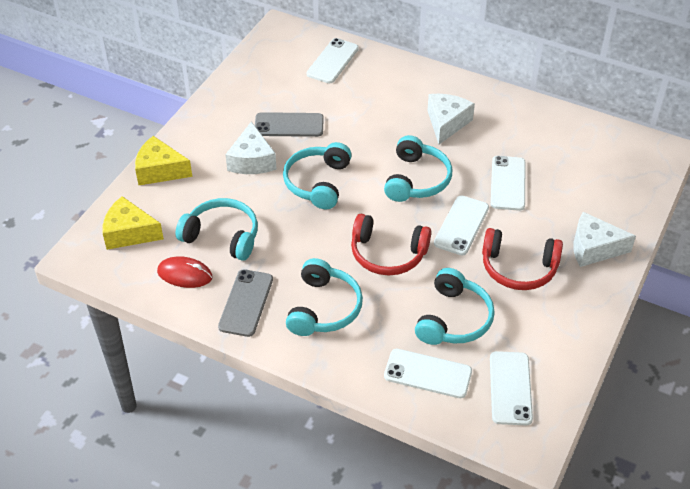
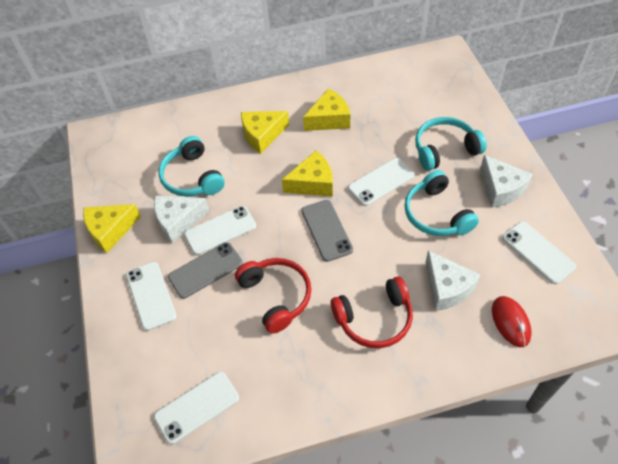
turquoise headphones: [175,198,258,261] [283,142,352,209] [286,258,363,336] [384,135,452,202] [415,268,495,345] = 5 -> [159,136,225,197] [404,170,479,236] [415,117,487,171] = 3
yellow cheese: [103,196,164,250] [135,136,192,185] = 2 -> [83,204,141,253] [241,111,289,154] [282,151,333,197] [303,88,350,131] = 4

